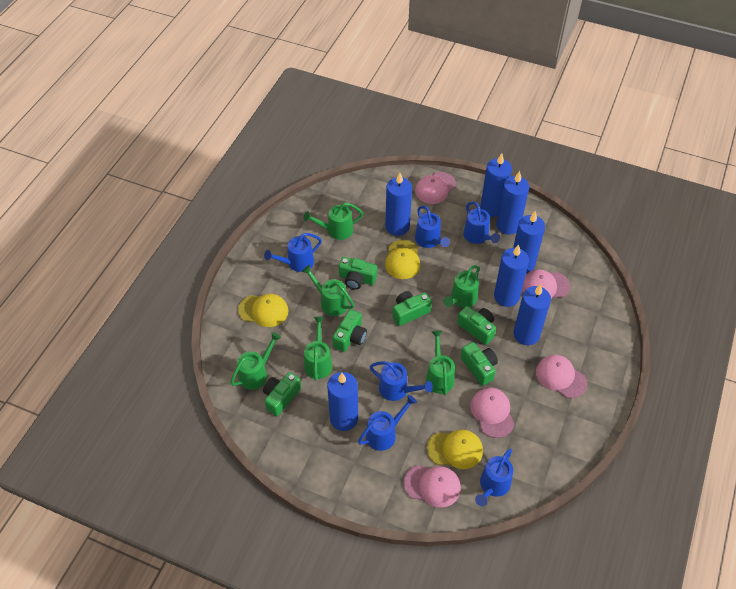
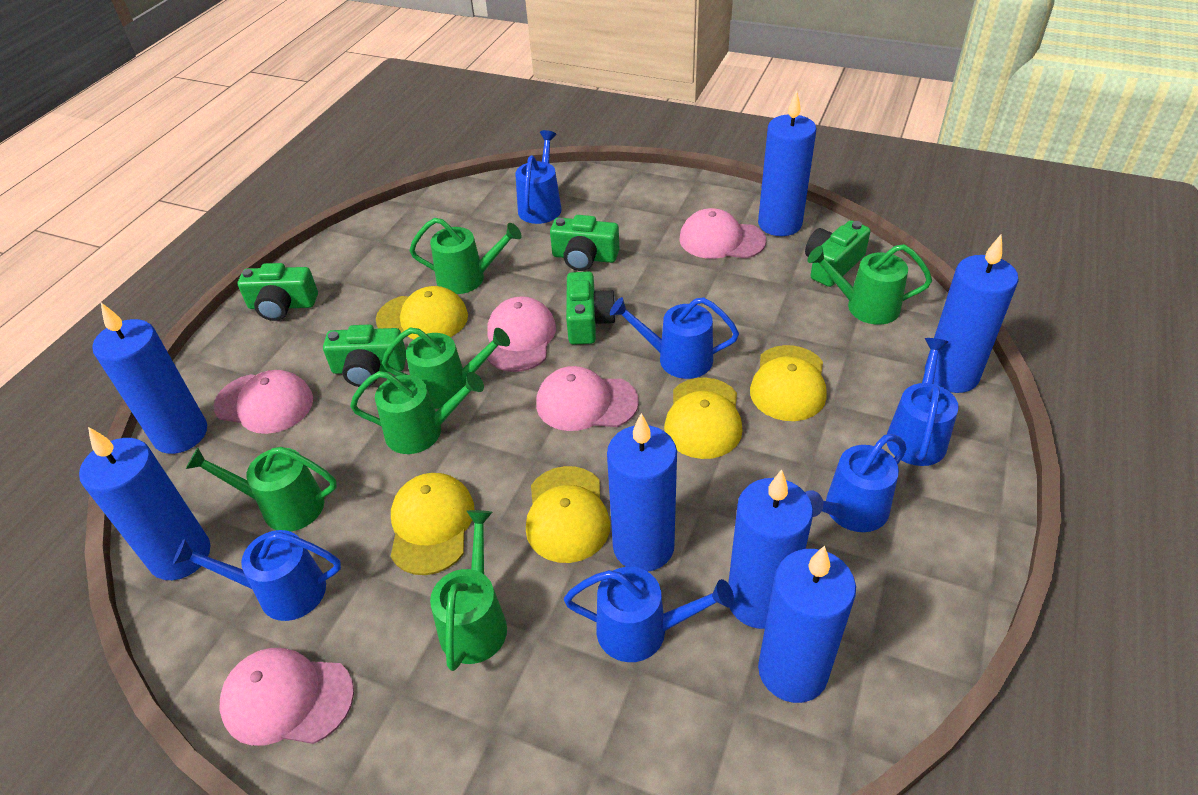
green camera: [263,372,301,416] [332,309,367,352] [339,257,377,289] [392,291,432,326] [457,306,496,345] [461,342,498,386] = 6 -> [238,263,318,321] [323,325,406,387] [550,215,619,271] [566,272,616,345] [805,220,871,287] = 5
yellow cap: [238,294,288,327] [385,240,420,279] [427,430,483,469] = 3 -> [376,286,468,339] [390,473,474,575] [526,466,610,563] [664,377,743,459] [750,345,827,421] = 5

